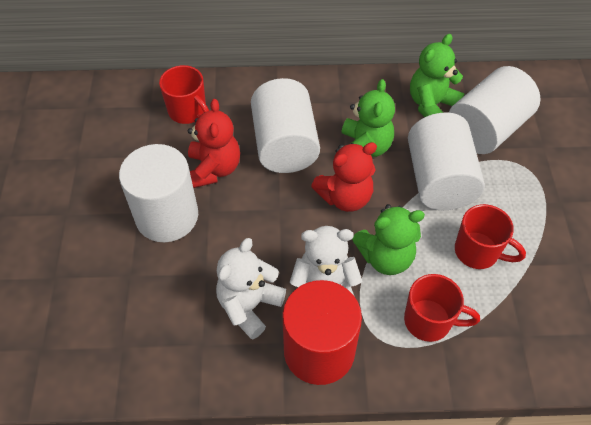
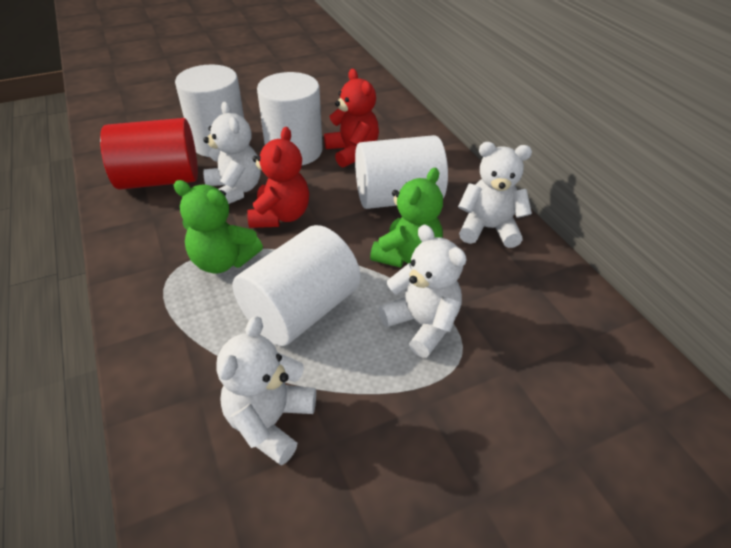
green teddy bear: [342,79,395,157] [352,204,425,275] [410,34,465,117] = 3 -> [174,180,263,273] [370,168,443,268] = 2
red mug: [159,65,209,124] [404,274,480,342] [455,204,526,269] = 3 -> none = 0
white teddy bear: [216,238,286,340] [290,226,363,295] = 2 -> [203,102,261,204] [216,316,316,466] [379,224,467,358] [458,142,532,248] = 4

